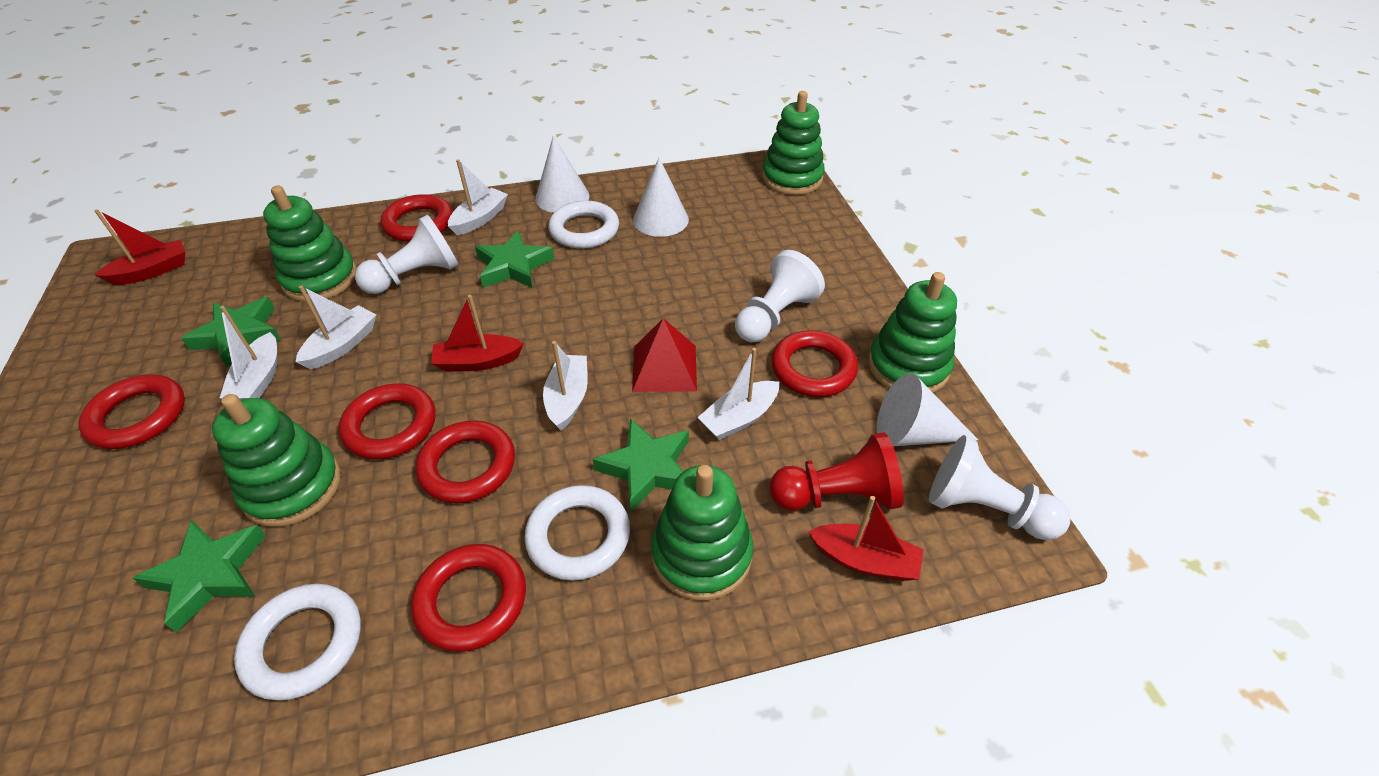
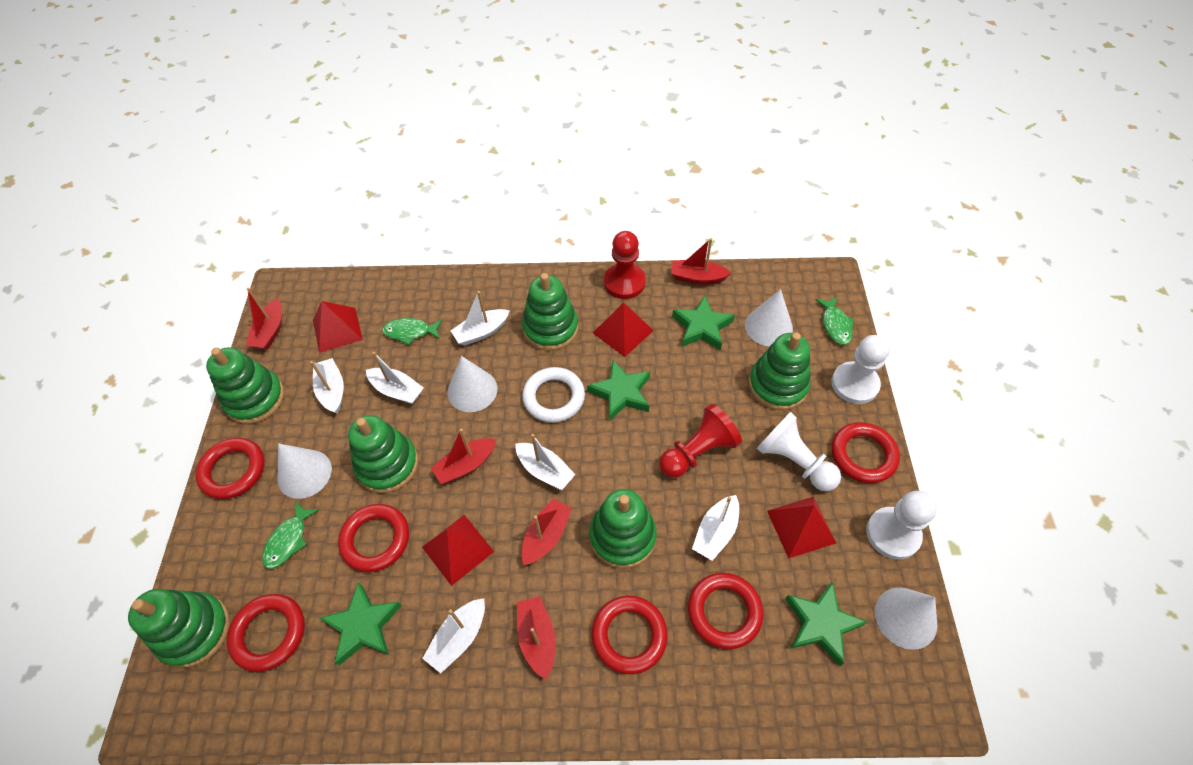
green fish: none = 0 -> [262,501,319,569] [382,318,443,345] [816,297,854,345] = 3
green stacking toy: [212,394,341,527] [263,186,357,302] [651,465,753,601] [762,91,825,195] [868,272,957,393] = 5 -> [128,589,230,668] [206,347,284,424] [348,415,418,493] [522,273,578,351] [589,489,656,569] [749,332,811,410] = 6
red boat: [94,209,185,285] [431,295,524,372] [808,496,923,581] = 3 -> [246,288,282,350] [431,429,496,484] [517,596,556,680] [521,498,572,565] [671,238,731,284] = 5
red pawn: [770,433,904,511] = 1 -> [604,231,646,299] [659,404,742,478] = 2
red pyramid: [632,318,697,392] = 1 -> [313,301,363,353] [422,515,494,586] [593,303,654,357] [767,497,836,558] = 4
white boat: [220,306,277,400] [296,285,376,369] [448,159,508,235] [543,341,588,430] [697,348,779,440] = 5 -> [310,358,344,414] [366,352,424,404] [422,598,485,674] [450,291,510,346] [515,434,576,490] [692,495,739,561] = 6
white cone: [535,136,589,213] [633,158,689,237] [876,374,978,446] = 3 -> [277,443,332,499] [447,356,497,412] [745,289,793,347] [875,588,937,650] = 4
white ring: [234,584,361,701] [524,485,630,581] [548,201,619,249] = 3 -> [522,367,585,423] = 1

